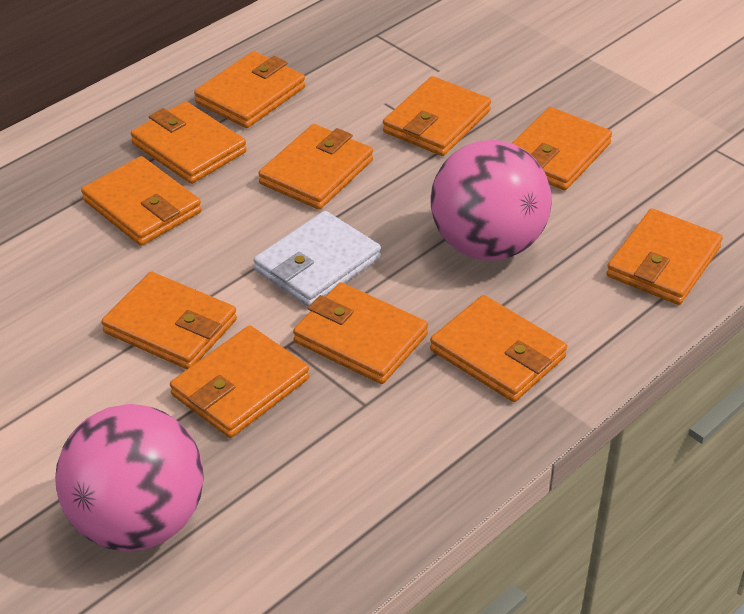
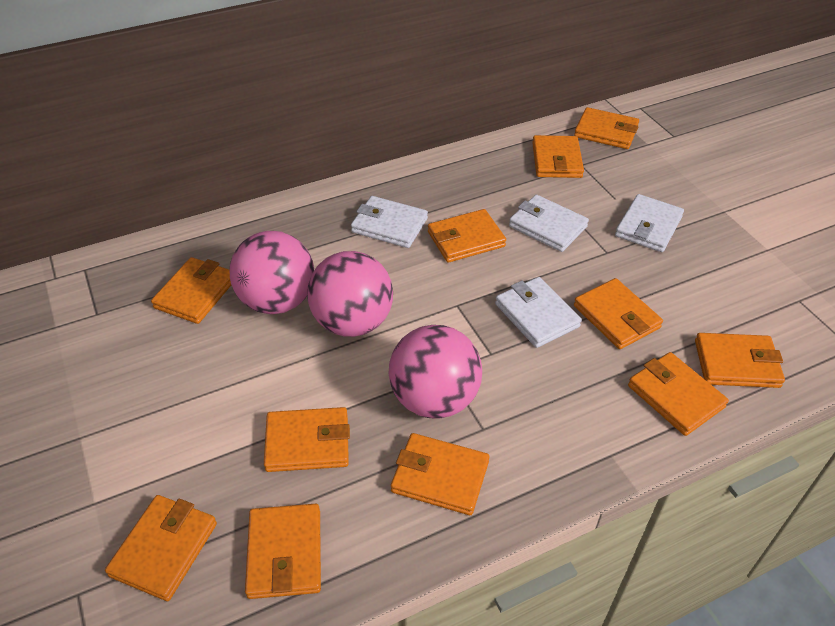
pink ball: [55,404,204,551] [430,140,552,261] = 2 -> [229,231,314,314] [307,251,393,337] [389,325,482,419] = 3
white wallet: [254,211,381,307] = 1 -> [351,196,428,248] [495,277,582,348] [509,195,589,252] [615,194,684,252] = 4

